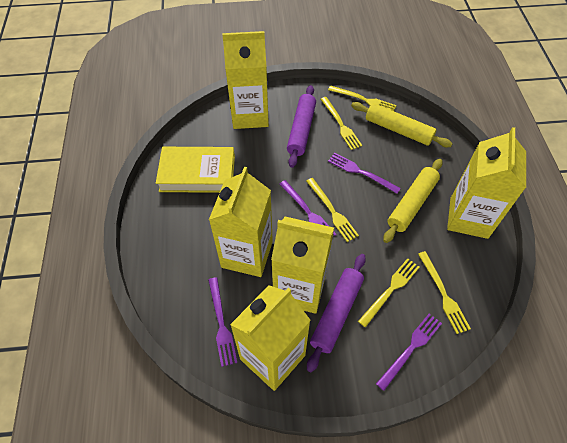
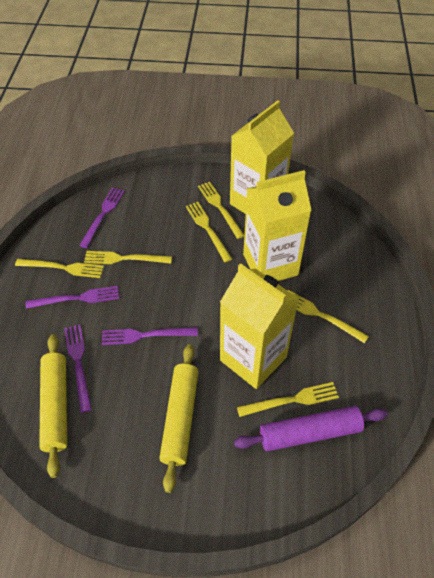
purple rolling pin: [287,85,316,168] [307,254,366,372] = 2 -> [234,406,388,451] = 1
yellow book: [156,147,235,193] = 1 -> none = 0
yellow carton: [209,167,273,277] [222,31,269,129] [230,286,311,391] [271,217,334,314] [447,127,526,239] = 5 -> [220,263,299,389] [230,100,294,214] [243,170,312,281] = 3
yellow fork: [306,178,359,242] [320,97,362,150] [328,85,397,111] [358,258,420,327] [418,251,471,334] = 5 -> [15,259,104,278] [84,251,172,264] [186,202,232,262] [198,182,244,239] [237,382,339,417] [288,290,369,343] = 6

